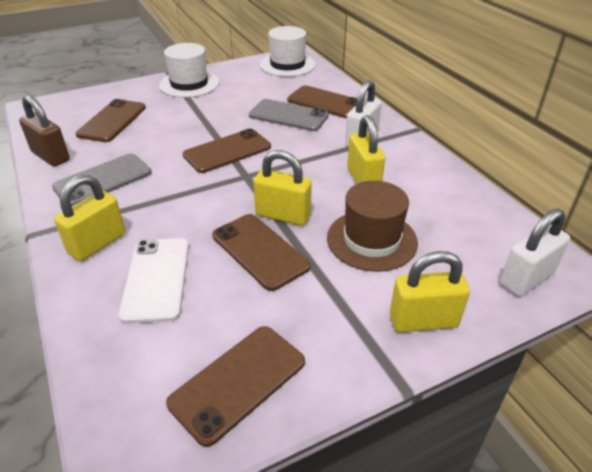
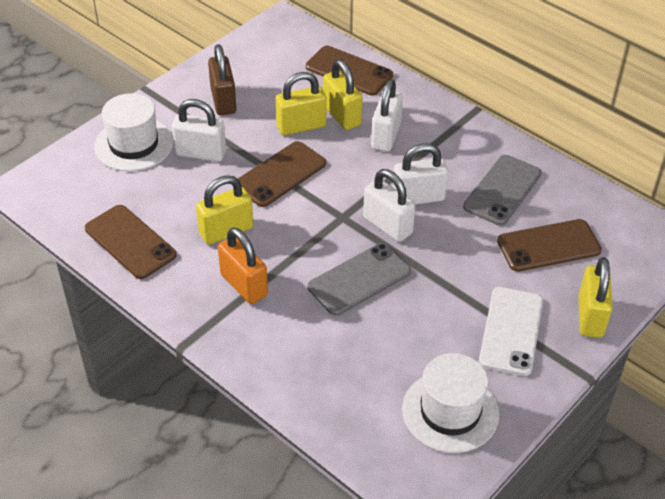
brown hat: [327,181,418,272] = 1 -> none = 0
brown phone: [75,99,146,142] [166,326,305,447] [183,129,271,173] [212,214,311,291] [287,85,357,118] = 5 -> [85,205,177,279] [238,141,326,207] [306,46,393,96] [497,219,602,272] = 4
orange padlock: none = 0 -> [218,227,268,304] = 1
white padlock: [345,80,382,148] [500,209,570,297] = 2 -> [172,99,226,162] [363,169,416,242] [371,79,403,152] [393,143,448,205] = 4

